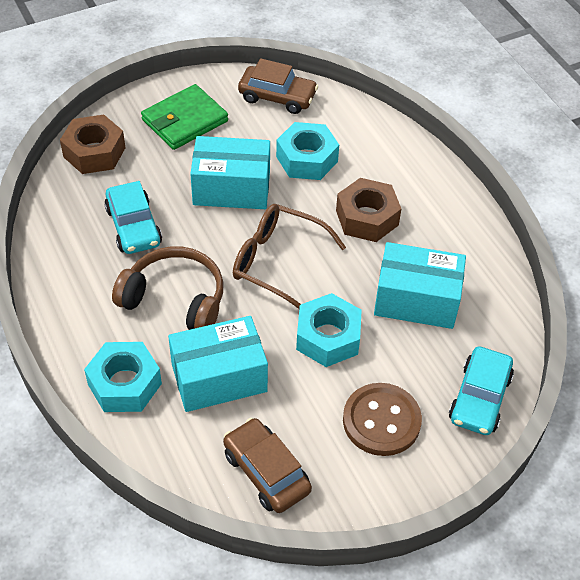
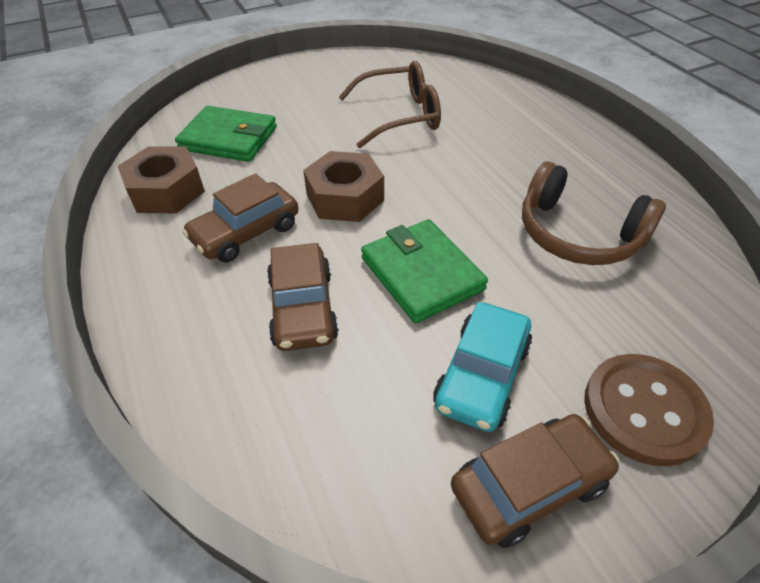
brown car: [223,418,312,513] [238,58,318,114] = 2 -> [182,173,299,262] [267,243,339,351] [451,414,620,548] = 3
green wallet: [141,84,228,150] = 1 -> [175,106,277,162] [361,219,488,323] = 2
turquoise box: [168,316,268,412] [190,136,270,209] [374,242,466,329] = 3 -> none = 0
turquoise car: [104,181,162,254] [449,347,514,435] = 2 -> [433,302,532,432] = 1
turquoise nut: [84,342,162,412] [276,122,339,180] [296,293,362,367] = 3 -> none = 0

